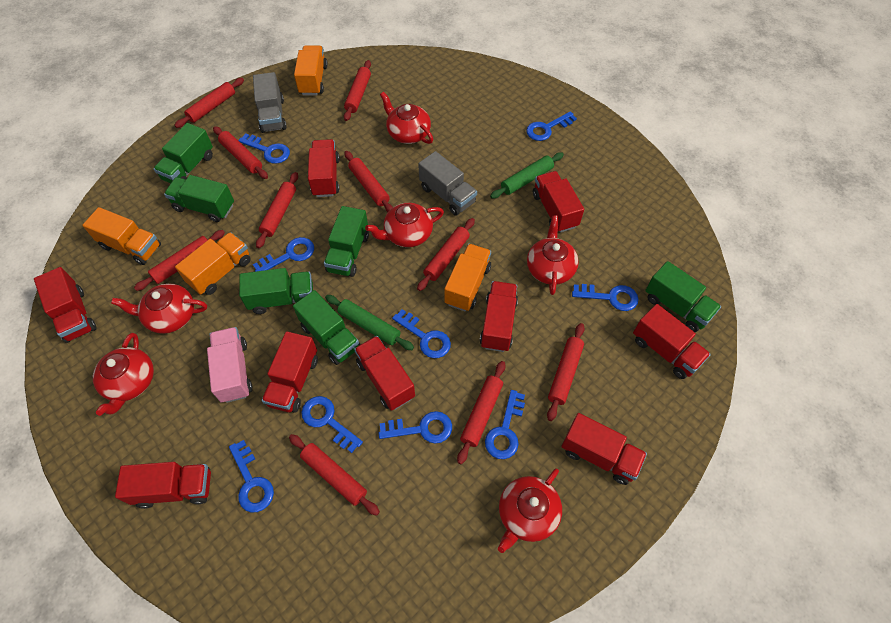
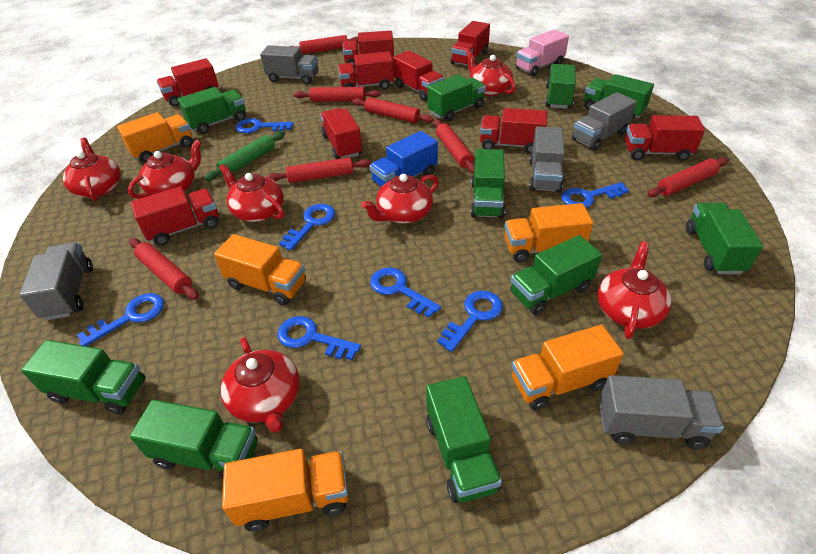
blue key: [229,440,274,513] [238,133,290,164] [253,237,314,272] [301,396,363,453] [379,411,452,443] [392,309,451,358] [485,390,525,459] [526,111,577,141] [572,284,639,311] = 9 -> [77,293,164,346] [235,118,294,133] [277,316,361,360] [279,204,335,250] [370,268,441,318] [438,291,503,352] [561,182,629,208] = 7
blue truck: none = 0 -> [370,131,438,187] = 1
green rolling pin: [325,295,414,350] [490,152,564,199] = 2 -> [204,132,285,181] = 1
green truck: [154,123,213,183] [164,175,234,222] [239,268,313,314] [293,290,360,365] [324,206,369,277] [645,261,721,332] = 6 -> [21,340,146,415] [130,399,258,480] [178,87,246,134] [426,376,502,503] [427,74,486,121] [470,149,505,219] [510,235,602,315] [545,64,576,109] [584,74,654,121] [686,203,763,274] = 10
grey truck: [253,72,287,133] [418,151,477,216] = 2 -> [20,242,93,320] [260,45,318,84] [529,126,565,193] [572,92,637,151] [599,375,724,449] = 5
orange truck: [82,207,161,265] [175,232,251,295] [294,45,328,95] [444,244,491,311] = 4 -> [117,112,193,162] [214,234,306,305] [222,449,349,531] [504,203,593,262] [512,325,624,410] = 5
red rolling pin: [134,230,225,291] [174,78,244,128] [213,126,268,179] [256,172,298,248] [289,434,380,516] [344,60,371,121] [344,151,393,212] [417,218,475,291] [457,361,505,464] [547,323,585,421] = 10 -> [129,238,199,300] [267,157,371,183] [289,35,358,54] [294,87,381,102] [352,97,434,123] [434,119,475,174] [647,158,728,197] = 7
red teapot: [93,333,154,416] [111,284,207,334] [365,203,444,247] [380,92,433,144] [498,468,562,553] [527,215,579,295] = 6 -> [63,138,121,201] [128,140,201,199] [219,164,284,222] [220,337,300,433] [361,174,439,224] [466,50,516,96] [597,241,671,339] = 7

